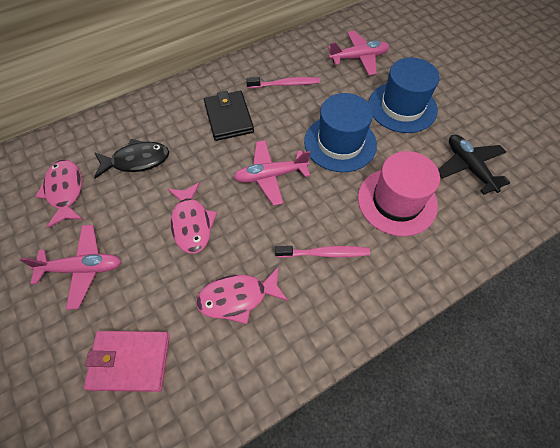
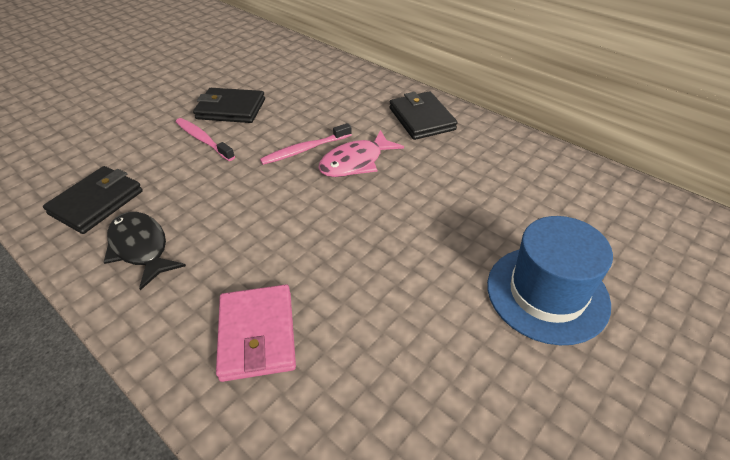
black plane: [438,135,510,195] = 1 -> none = 0
black wallet: [204,91,254,141] = 1 -> [43,166,143,234] [193,88,265,123] [390,91,458,140] = 3
blue hat: [304,93,377,172] [368,58,440,133] = 2 -> [487,216,613,345] = 1
pink fish: [35,160,83,228] [167,182,217,254] [196,266,288,324] = 3 -> [318,130,404,177] = 1
pink hat: [358,151,440,236] = 1 -> none = 0
pink plane: [20,225,121,310] [233,140,310,206] [328,31,390,75] = 3 -> none = 0

